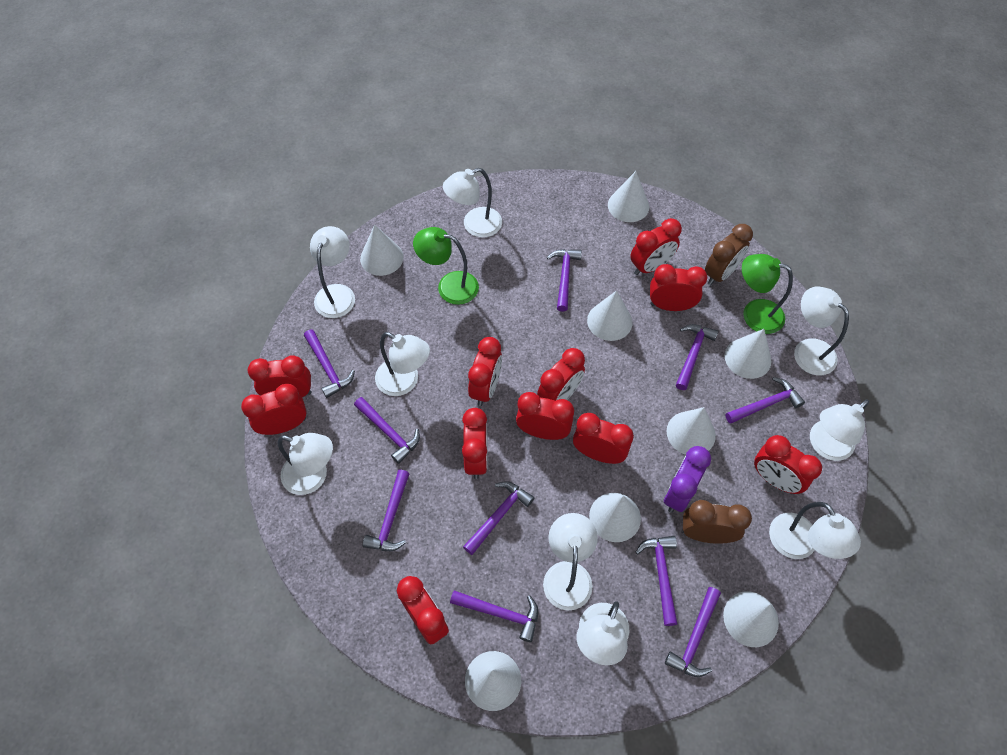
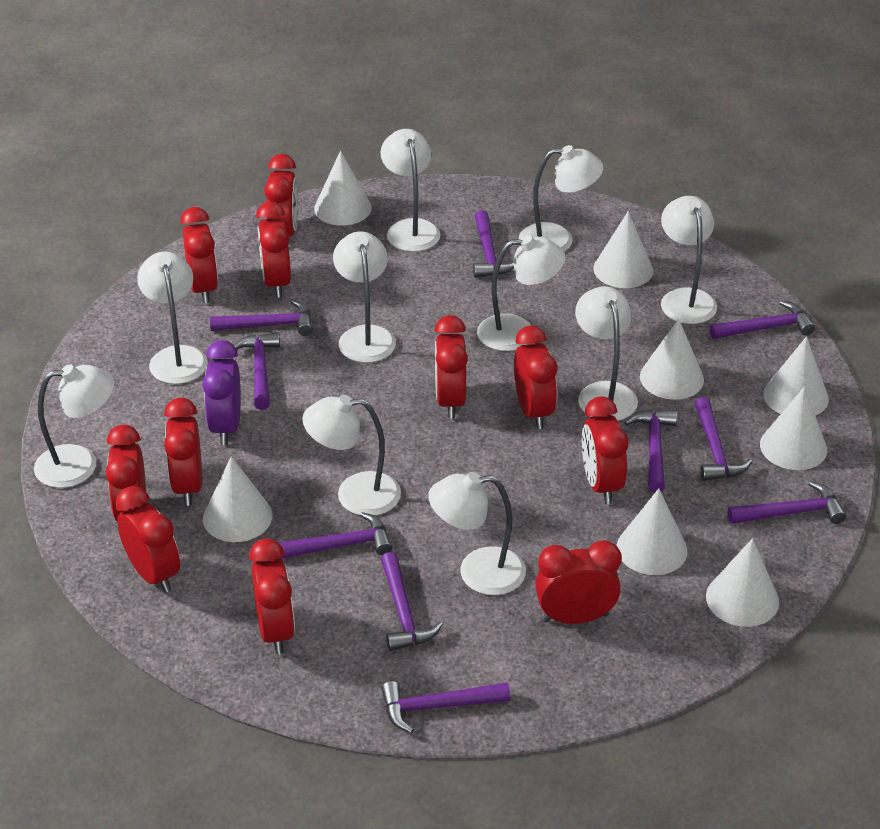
brown clock: [683,500,752,544] [705,224,753,286] = 2 -> none = 0
green lamp: [413,227,479,305] [742,254,793,334] = 2 -> none = 0
white lamp: [278,433,333,495] [310,226,355,318] [375,332,430,396] [443,168,502,238] [543,513,598,610] [576,601,629,665] [769,502,861,559] [794,287,849,375] [810,399,869,461] = 9 -> [34,364,114,488] [137,252,208,384] [302,395,401,516] [333,231,396,363] [380,129,440,252] [428,472,526,595] [477,235,566,351] [519,145,604,252] [575,286,638,421] [661,196,717,324] = 10

